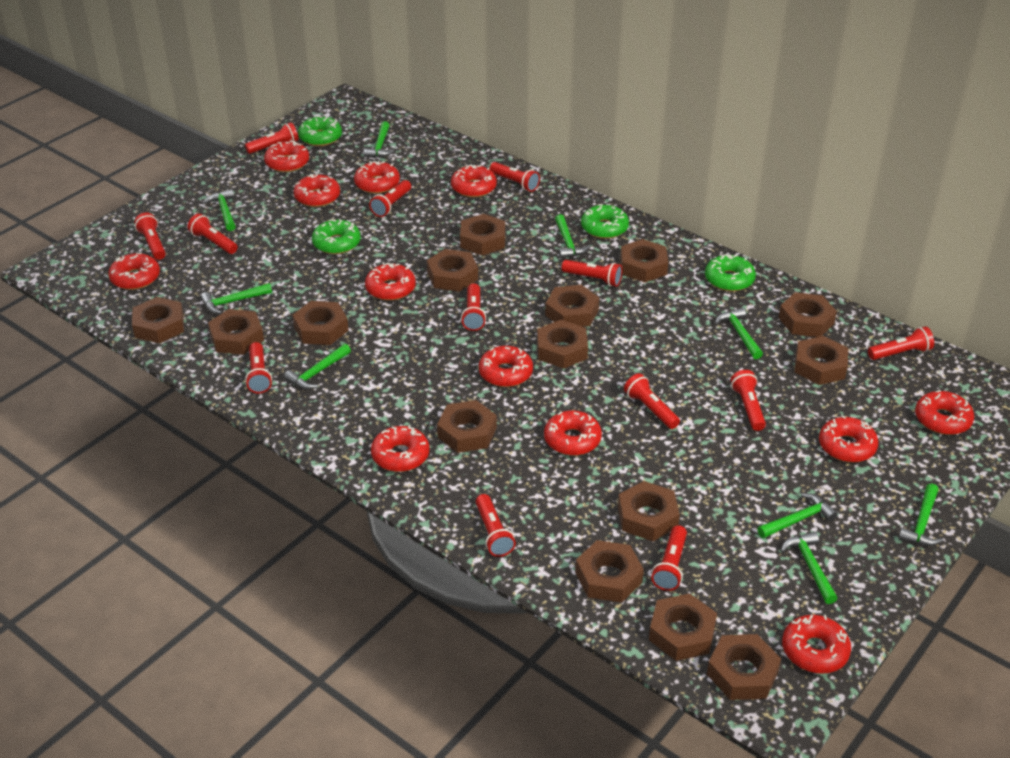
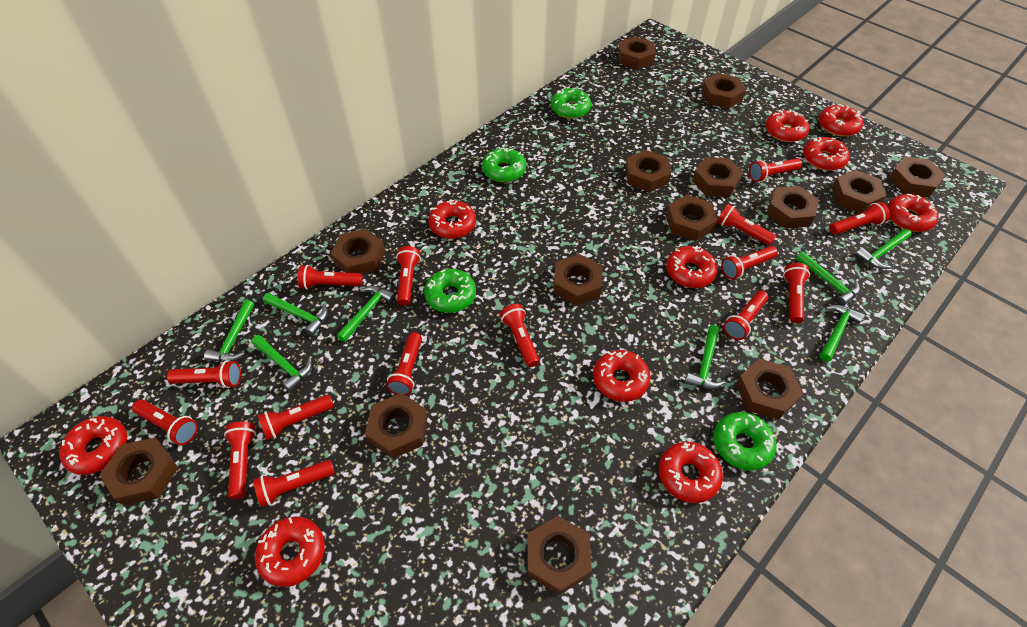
brown nut: [132,297,184,344] [208,309,264,355] [292,301,349,345] [427,249,478,292] [437,400,497,453] [460,214,505,255] [537,320,588,369] [545,285,599,327] [575,540,644,603] [618,481,680,541] [620,239,668,282] [649,593,717,661] [707,634,781,700] [779,292,837,337] [794,336,848,385] = 15 -> [100,438,178,506] [331,229,386,274] [365,393,428,459] [527,516,592,595] [553,254,603,306] [618,36,656,69] [625,150,671,192] [666,195,718,241] [692,157,743,197] [701,73,746,109] [736,359,803,420] [767,186,819,229] [832,170,887,213] [889,156,945,198] = 14
green hammer: [200,283,272,314] [204,189,236,231] [284,344,351,390] [363,121,394,158] [555,214,590,259] [715,308,763,359] [757,493,838,538] [781,532,838,604] [898,483,943,546] = 9 -> [204,300,254,362] [251,335,312,392] [263,293,328,336] [337,286,396,342] [685,325,725,389] [796,252,860,306] [820,305,865,362] [855,229,912,269] = 8
red donut: [108,253,160,290] [264,140,309,172] [294,174,340,207] [354,161,400,194] [365,262,416,301] [371,425,429,472] [451,164,497,197] [479,346,533,387] [544,410,602,456] [782,615,851,674] [819,415,879,462] [915,390,974,435] = 12 -> [59,416,127,475] [255,517,325,587] [428,199,476,239] [593,350,651,402] [659,442,723,503] [666,246,718,288] [765,109,810,142] [803,137,850,171] [819,104,863,137] [887,194,939,232] = 10
red flashlight: [134,213,166,260] [188,214,238,254] [245,122,299,154] [245,342,272,393] [369,180,411,217] [461,283,486,331] [476,494,516,557] [490,162,540,192] [562,260,622,287] [624,373,680,429] [651,525,687,591] [730,370,766,431] [868,326,934,360] = 13 -> [132,400,198,445] [167,360,241,388] [224,421,256,499] [253,460,335,507] [258,395,334,440] [298,265,363,290] [386,332,422,396] [396,246,421,306] [500,304,540,367] [717,204,776,246] [721,246,778,279] [723,290,769,340] [749,158,802,182] [783,263,810,323] [829,202,890,235] = 15

